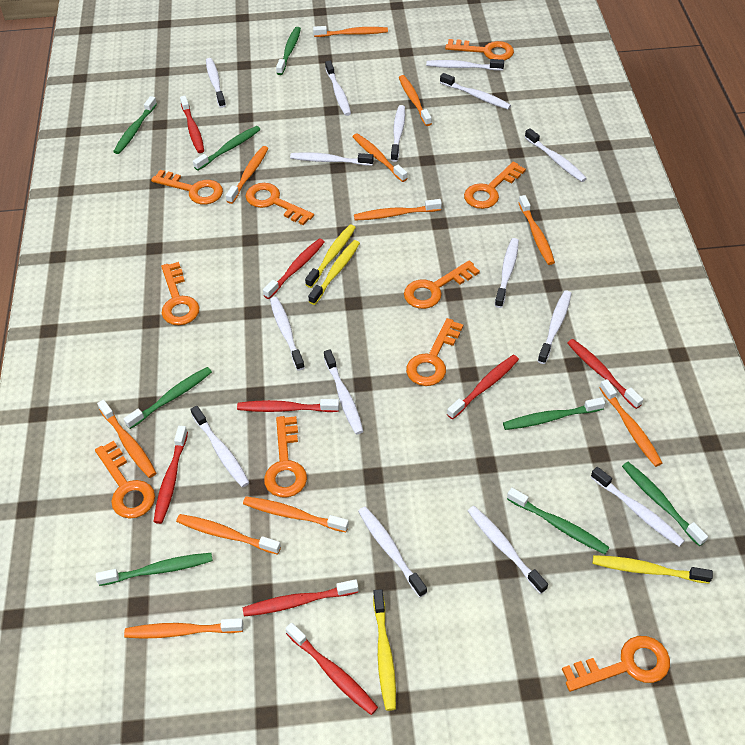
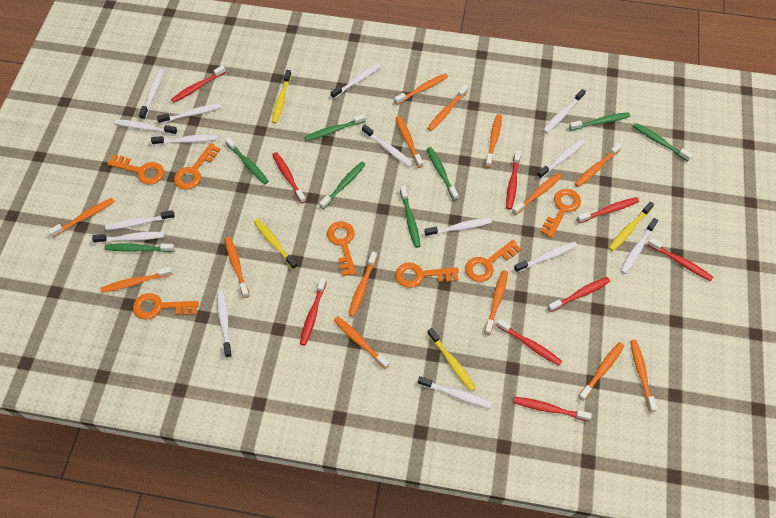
orange key: [95,441,155,519] [151,170,223,205] [161,262,200,325] [246,183,314,225] [264,416,307,498] [404,260,480,309] [406,318,463,386] [445,39,514,60] [464,162,526,209] [562,636,670,692] = 10 -> [107,154,164,184] [133,293,199,319] [174,143,221,190] [327,221,356,276] [395,262,459,288] [465,240,521,282] [540,189,581,238] = 7
orange toothbrush: [97,400,156,478] [124,618,243,639] [176,514,281,555] [226,146,269,204] [243,496,349,532] [313,26,388,37] [353,133,408,182] [354,199,442,221] [399,75,432,126] [518,195,555,265] [600,379,662,467] = 11 -> [48,198,115,237] [101,267,173,293] [225,237,250,298] [334,316,389,369] [348,251,377,317] [394,73,448,105] [396,116,423,168] [427,85,468,131] [484,270,508,335] [485,114,502,168] [512,173,562,215] [575,143,622,187] [578,342,624,401] [630,340,657,412] = 14
red toothbrush: [153,426,188,524] [180,96,204,153] [237,399,339,412] [243,579,359,616] [263,238,325,299] [285,623,378,715] [447,355,519,419] [567,339,643,409] = 8 -> [171,65,226,103] [272,152,306,203] [300,277,327,345] [496,319,562,366] [506,150,521,210] [513,397,592,421] [548,277,610,312] [577,197,639,223] [647,238,713,281] = 9

